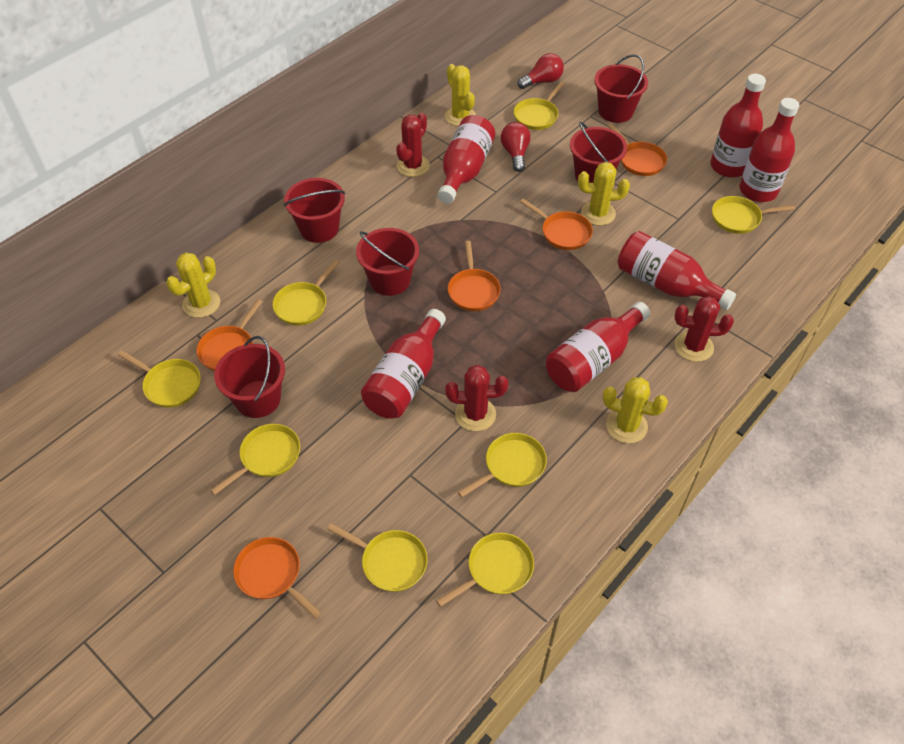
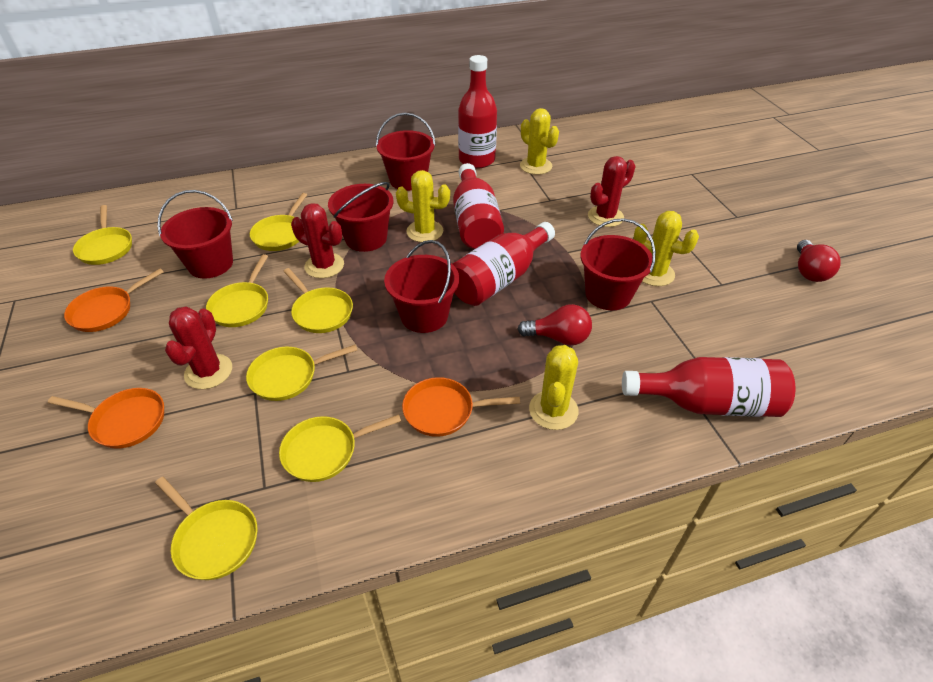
orange pan: [197,299,262,371] [233,537,321,619] [448,241,501,311] [520,199,593,250] [608,124,667,176] = 5 -> [48,388,164,449] [64,268,164,332] [402,377,520,437] = 3
red bottle: [361,309,446,419] [438,115,495,204] [546,302,650,392] [618,231,736,310] [710,74,766,177] [739,98,799,202] = 6 -> [453,163,504,249] [453,222,555,306] [458,55,497,169] [622,357,795,417] = 4
yellow pan: [118,351,201,408] [210,424,300,495] [272,260,340,326] [327,523,428,592] [436,533,534,607] [458,433,547,498] [514,82,565,130] [712,196,795,234] = 8 -> [73,205,132,265] [155,477,258,580] [206,254,268,327] [246,345,357,401] [250,193,307,251] [279,414,401,482] [283,268,353,333] = 7

